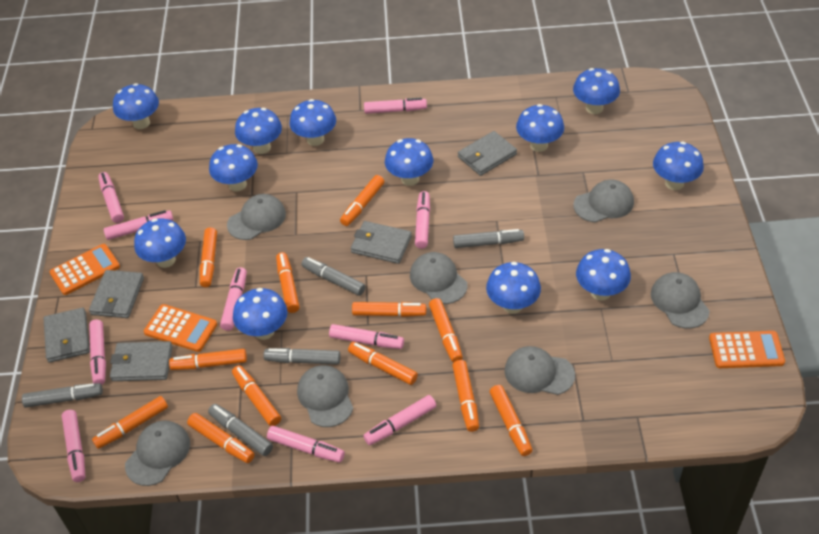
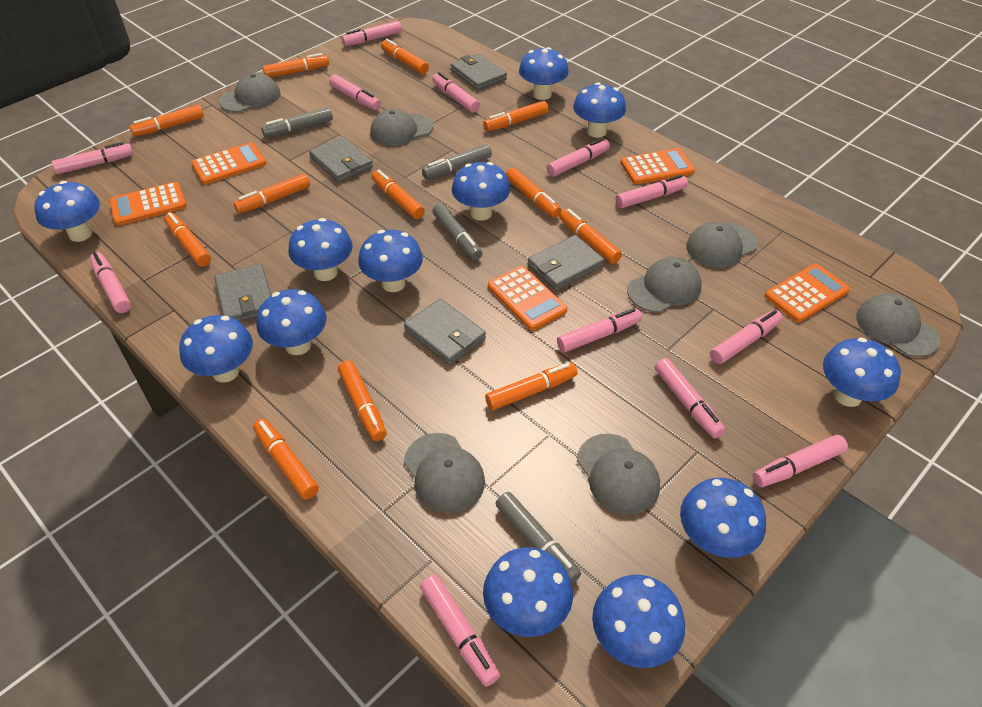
grey marker: [22,383,103,408] [208,404,273,456] [264,348,341,365] [302,257,366,296] [453,229,524,248] = 5 -> [261,107,333,137] [422,144,492,179] [433,203,482,260] [496,492,581,584] = 4
orange calculator: [50,244,120,295] [144,304,217,352] [709,331,785,368] = 3 -> [109,182,187,226] [192,142,266,184] [488,266,567,330] [621,148,695,184] [765,264,850,322] = 5
pink marker: [62,410,85,482] [89,319,106,385] [98,172,124,223] [104,210,173,240] [220,267,247,331] [267,426,345,463] [329,324,404,349] [363,395,436,445] [364,98,427,114] [415,191,430,249] = 10 -> [52,142,133,174] [90,252,131,313] [329,75,381,110] [342,21,402,46] [420,574,500,687] [432,72,480,113] [547,138,610,177] [557,308,642,353] [616,175,688,208] [655,358,725,438] [710,310,783,364] [753,435,848,487] = 12

